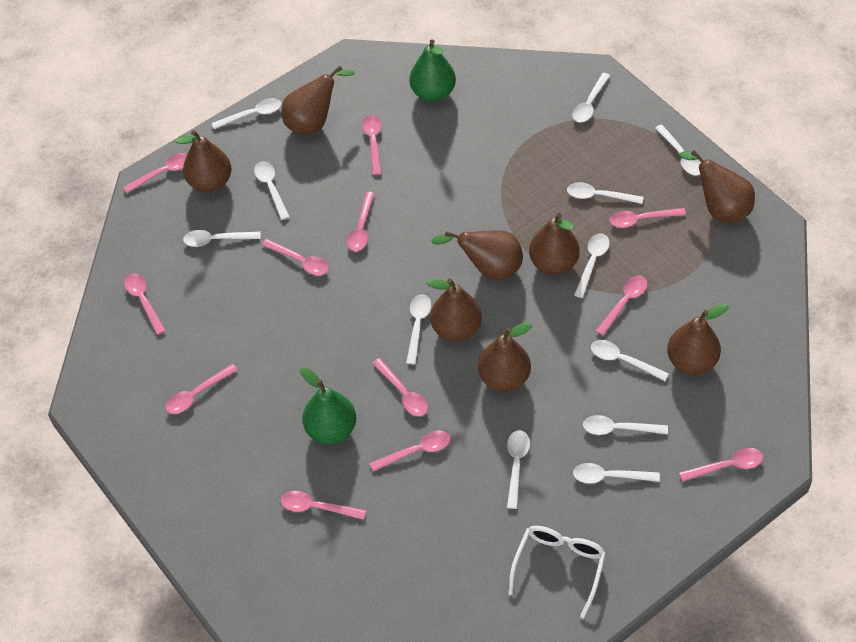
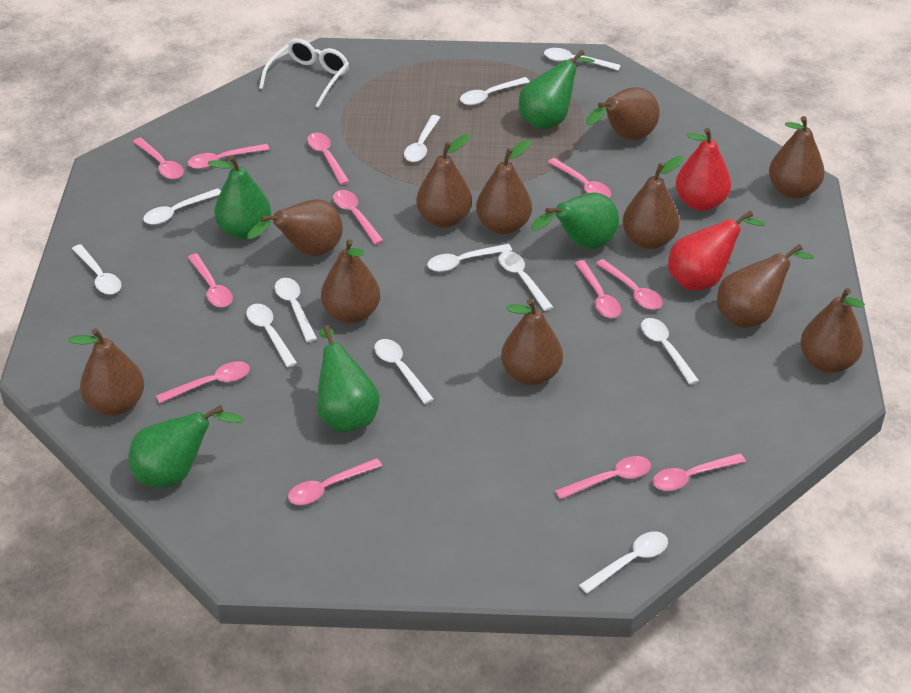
brown pear: [175,130,231,192] [282,65,355,135] [427,278,482,342] [431,230,523,280] [478,322,533,392] [529,213,580,275] [667,304,729,375] [680,150,755,223] = 8 -> [68,328,144,416] [247,199,343,256] [321,239,380,323] [416,134,472,228] [476,140,532,234] [501,299,563,385] [586,87,660,140] [623,156,684,249] [717,244,814,328] [769,116,825,199] [800,288,865,373] = 11
green pear: [300,367,356,444] [410,39,456,102] = 2 -> [128,405,244,488] [208,155,271,239] [317,325,380,432] [519,50,595,130] [531,192,619,249] = 5
red pear: none = 0 -> [668,211,765,291] [675,128,731,211] = 2

